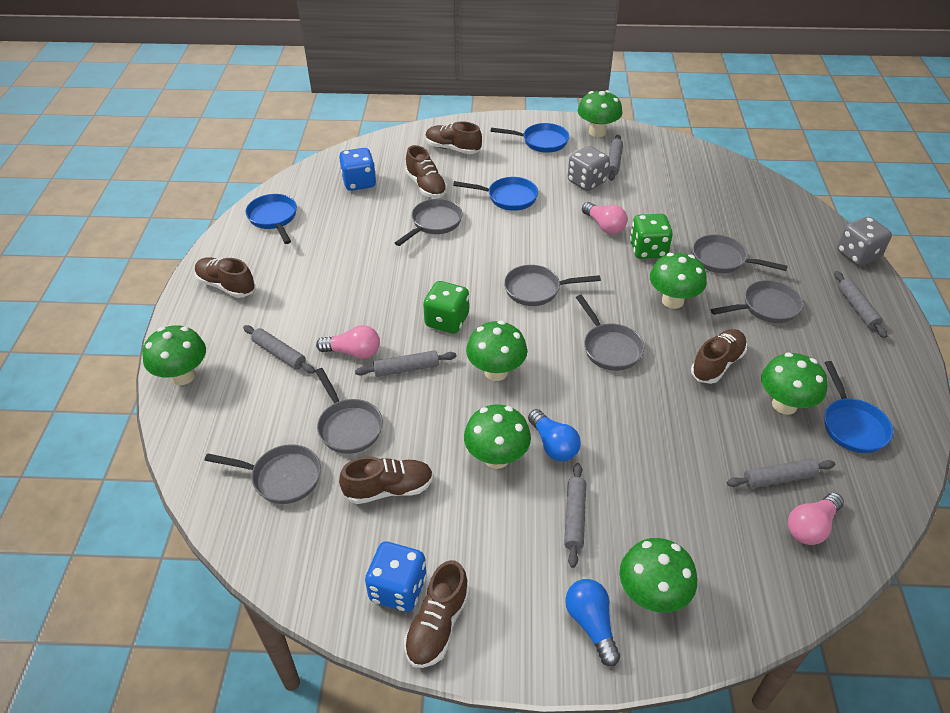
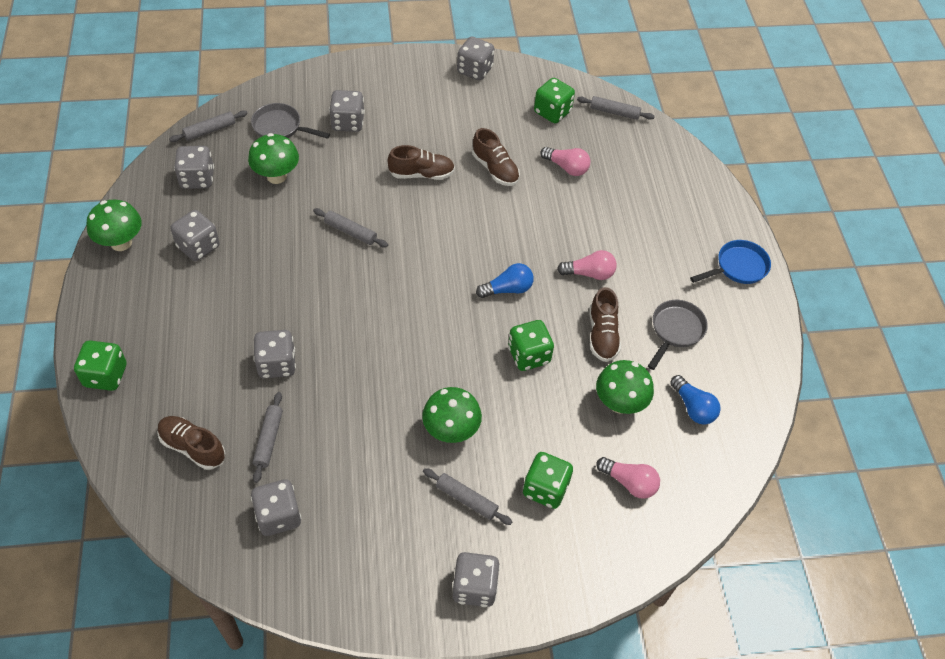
blue dice: [339,148,376,191] [365,542,427,612] = 2 -> none = 0
blue pan: [246,194,297,244] [453,177,538,211] [491,123,569,153] [824,361,893,453] = 4 -> [690,240,771,284] = 1
brown shoe: [195,257,255,298] [339,457,433,504] [404,560,469,668] [405,145,447,198] [425,121,482,154] [691,329,747,384] = 6 -> [157,416,225,470] [388,145,455,180] [472,128,520,186] [589,287,621,362] = 4
green dice: [423,281,469,334] [630,214,673,259] = 2 -> [74,340,126,391] [508,320,554,371] [523,452,573,509] [534,78,575,123] = 4
green mushroom: [142,325,206,385] [464,405,531,469] [466,321,527,381] [578,90,622,137] [620,538,697,613] [650,253,707,309] [761,353,828,415] = 7 -> [86,200,142,251] [248,133,299,184] [422,387,482,443] [596,360,654,414] = 4
grey dice: [568,146,610,191] [837,217,892,266] = 2 -> [171,210,219,261] [174,146,214,189] [251,479,301,536] [253,330,296,379] [329,90,365,132] [452,552,500,607] [457,37,494,81] = 7
grey pan: [205,444,321,504] [315,368,383,454] [395,199,463,246] [504,265,601,306] [576,295,644,371] [693,234,788,273] [711,280,803,323] = 7 -> [251,103,330,139] [648,300,708,370] = 2
grey rolling pin: [243,325,315,373] [355,350,456,377] [564,463,586,568] [608,135,623,181] [727,458,835,489] [834,271,887,338] = 6 -> [169,110,248,142] [253,392,283,483] [313,208,388,247] [423,468,512,525] [577,96,655,120] = 5

